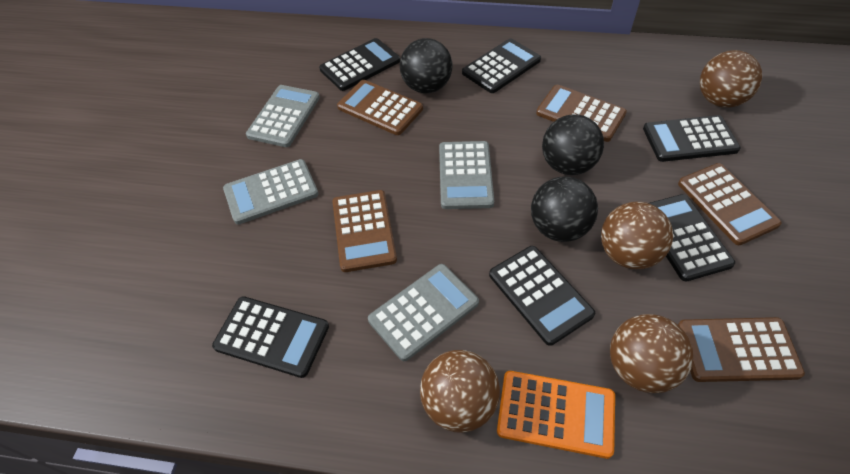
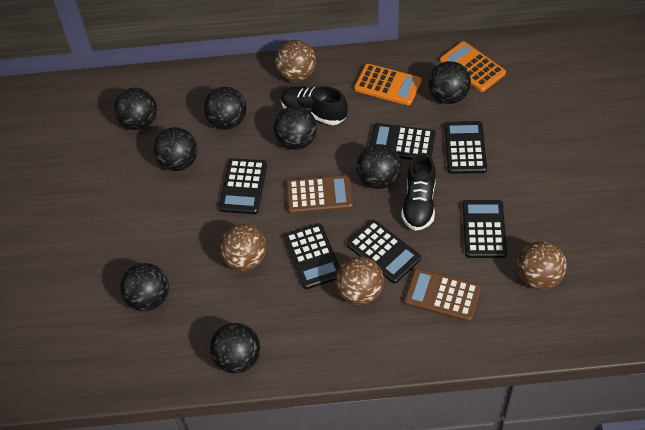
black ball: [400,38,452,93] [531,176,598,242] [542,114,604,175] = 3 -> [114,87,157,130] [120,263,169,311] [153,127,197,171] [204,87,247,130] [210,323,260,373] [274,106,317,150] [356,144,401,189] [428,61,471,104] = 8
black shoe: none = 0 -> [281,86,348,125] [401,153,436,231] = 2
brown calculator: [332,190,397,272] [337,80,423,135] [536,85,627,142] [678,163,782,245] [678,317,805,382] = 5 -> [286,175,353,214] [404,268,481,322] = 2
grey calculator: [223,159,318,225] [246,85,320,147] [368,264,479,361] [439,141,494,209] = 4 -> none = 0
orange calculator: [497,371,615,459] = 1 -> [354,64,421,105] [440,41,506,92] = 2

